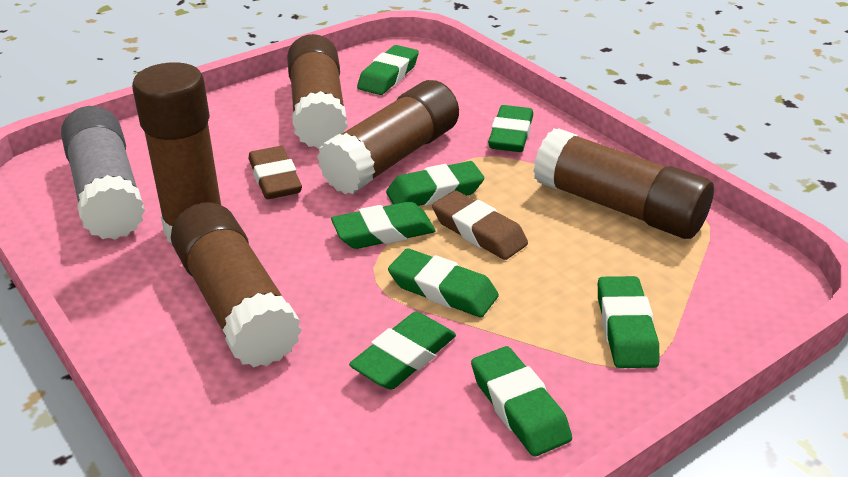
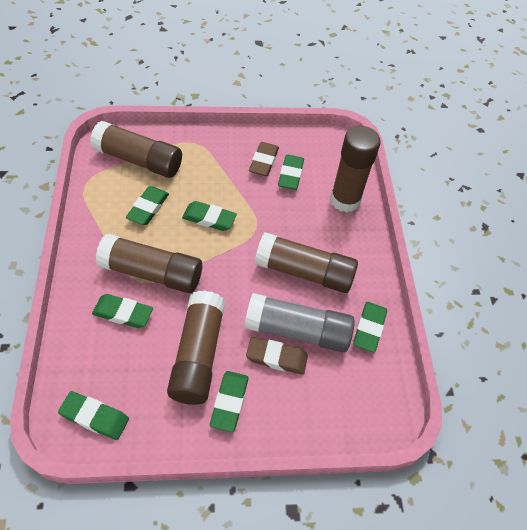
green eraser: [331,201,436,249] [349,312,456,390] [357,45,419,95] [386,161,484,206] [388,248,499,317] [471,346,572,456] [488,105,533,152] [598,276,659,368] = 8 -> [58,391,129,440] [92,294,153,328] [126,186,169,225] [182,201,237,231] [210,371,249,432] [278,155,304,190] [353,302,387,352] = 7

